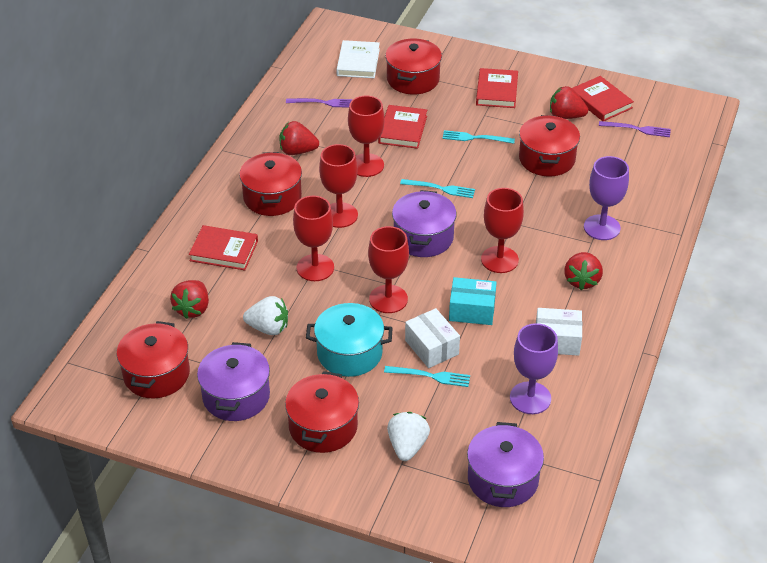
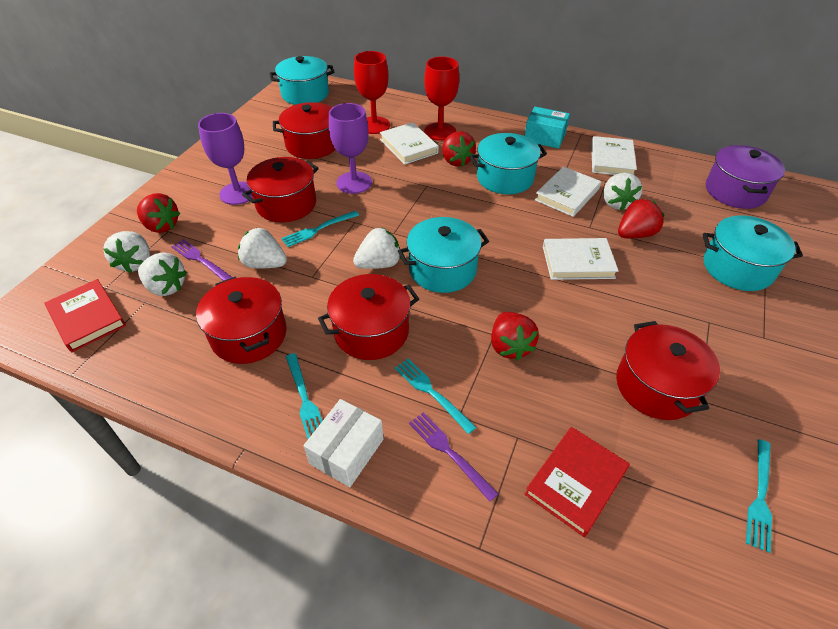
purple pot: [197,342,270,421] [392,190,456,257] [467,422,544,507] = 3 -> [706,145,785,209] = 1
red book: [189,225,258,270] [378,105,427,149] [476,68,518,108] [572,76,634,121] = 4 -> [44,279,126,352] [525,427,630,537] = 2
red goblet: [293,196,334,281] [319,144,358,228] [348,95,385,177] [368,226,409,313] [481,188,524,273] = 5 -> [354,51,390,134] [424,57,459,141] = 2
turquoise fork: [384,366,470,387] [400,179,475,198] [442,130,515,144] = 3 -> [281,211,359,247] [286,353,322,439] [395,359,476,434] [746,439,772,553] = 4
turquoise pot: [306,303,393,377] = 1 -> [269,56,334,105] [398,217,489,293] [469,133,547,194] [703,215,803,291] = 4
white book: [336,40,380,78] = 1 -> [380,122,439,165] [535,166,601,217] [543,238,619,280] [591,136,637,175] = 4
white box: [405,308,460,368] [536,308,582,356] = 2 -> [303,399,384,487] = 1
white strawberry: [243,296,288,335] [387,412,430,461] = 2 -> [103,231,150,273] [138,252,187,296] [238,228,287,268] [353,227,401,269] [603,173,642,211] = 5

